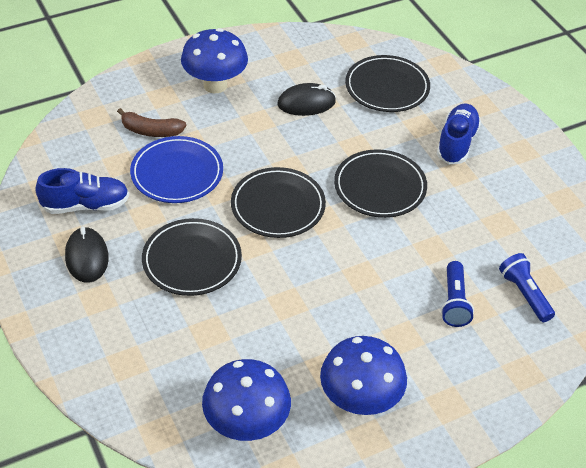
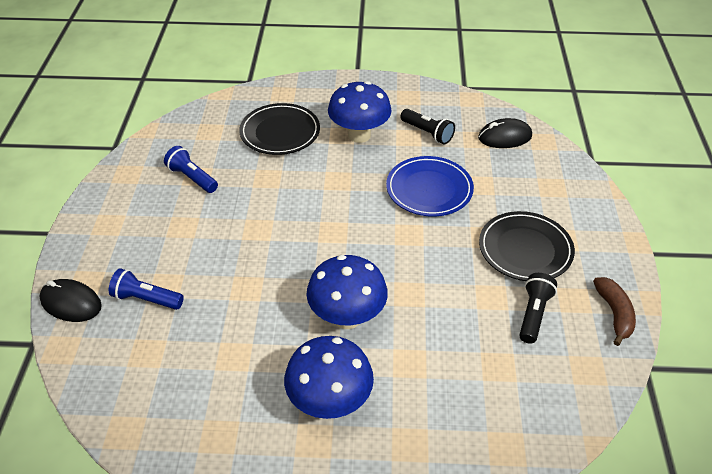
black flashlight: none = 0 -> [400,109,455,144] [519,273,557,344] = 2
black plate: [142,218,242,296] [231,167,326,238] [334,149,427,218] [345,55,430,112] = 4 -> [239,103,320,155] [479,211,575,281] = 2
blue shoe: [35,168,129,214] [437,104,481,164] = 2 -> none = 0

